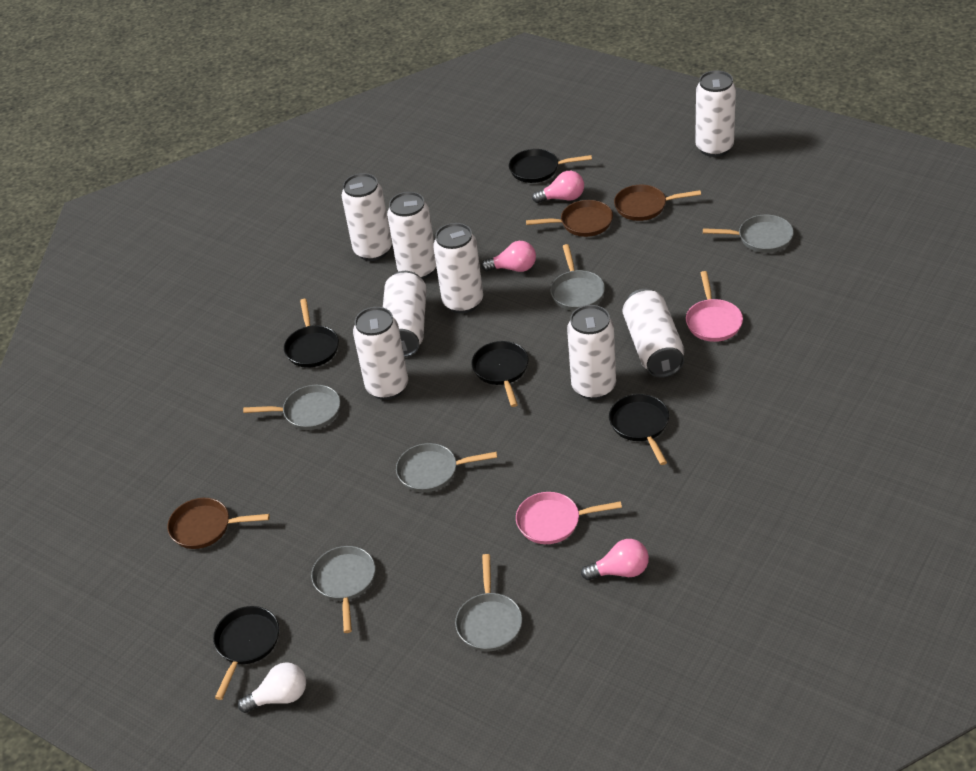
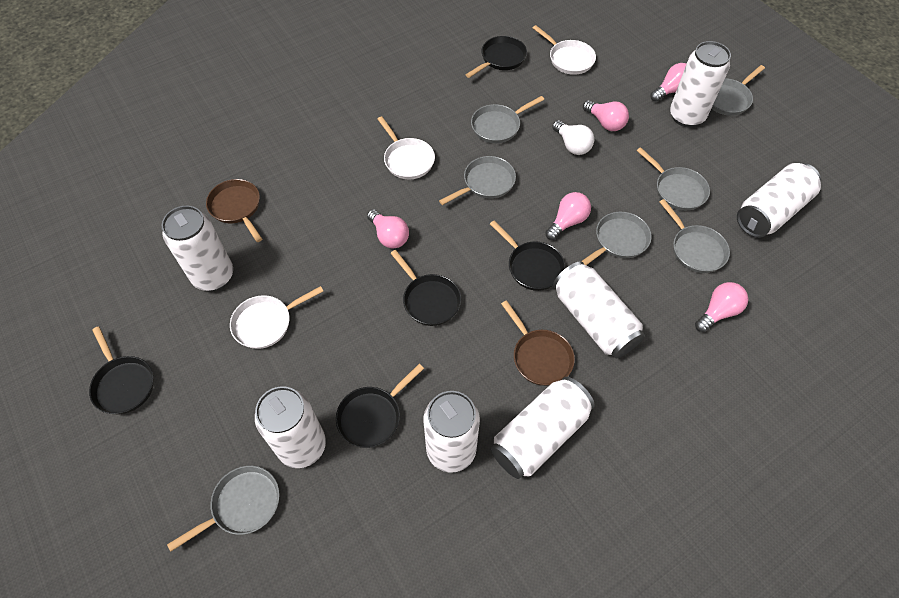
brown pan: [167,498,270,549] [526,200,613,237] [614,185,701,221] = 3 -> [206,179,262,242] [501,300,575,386] = 2
grey pan: [243,385,340,430] [311,546,375,633] [396,443,497,492] [455,554,522,651] [550,244,605,311] [703,215,794,253] = 6 -> [167,466,279,551] [439,156,516,205] [471,96,544,143] [582,212,652,265] [636,147,710,211] [660,199,730,273] [711,65,765,116] = 7
pink light bulb: [481,241,536,272] [532,171,584,203] [581,539,649,580] = 3 -> [367,209,409,249] [545,192,591,240] [583,100,629,131] [650,63,686,102] [695,282,748,332] = 5
pink pan: [516,492,622,544] [686,271,743,342] = 2 -> none = 0
white can: [342,173,392,261] [353,307,408,400] [383,271,427,357] [387,192,436,280] [433,223,483,314] [567,305,616,400] [623,289,684,377] [695,71,736,157] = 8 -> [162,206,233,291] [255,386,326,468] [423,391,480,473] [491,377,595,479] [553,261,645,358] [670,41,731,127] [737,163,821,238] = 7
white pan: none = 0 -> [230,286,323,349] [378,116,435,179] [533,25,596,75] = 3

